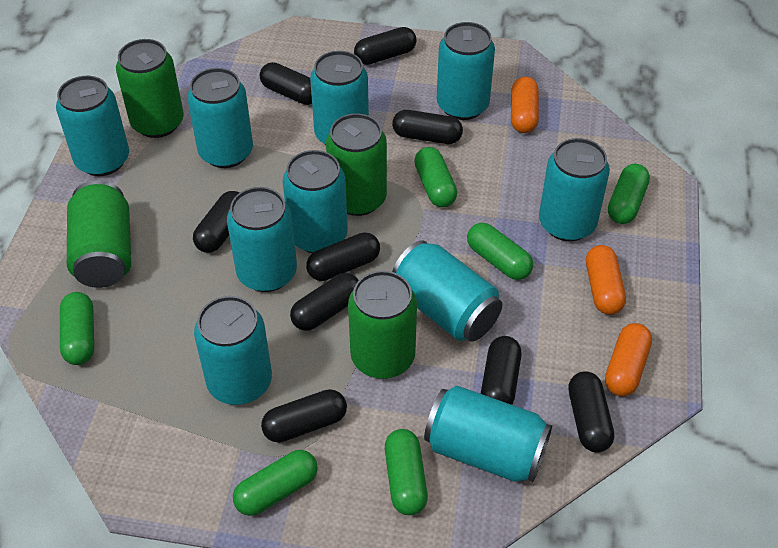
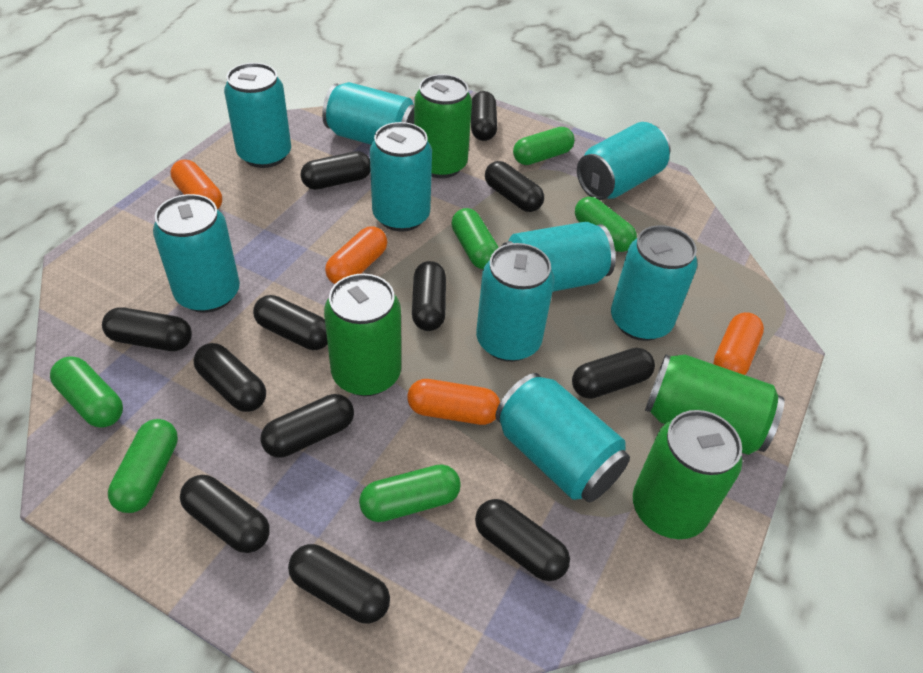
black capsule: [193,191,239,253] [260,62,312,105] [261,389,347,442] [290,273,359,331] [306,233,380,281] [354,27,416,65] [392,110,463,144] [481,336,521,405] [568,371,614,452] = 9 -> [102,308,192,351] [180,475,270,553] [194,343,266,412] [253,295,328,350] [260,394,354,458] [288,544,390,623] [300,151,371,190] [412,261,446,331] [471,91,497,141] [475,499,570,581] [485,161,544,212] [572,348,655,399] = 12
orange capsule: [511,77,539,133] [586,245,626,315] [605,323,652,396] = 3 -> [171,159,222,209] [325,226,387,284] [407,379,500,425] [713,312,764,375] = 4
turquoise can: [56,76,129,176] [187,68,253,168] [194,296,272,405] [227,187,297,292] [283,150,348,253] [310,51,369,145] [392,240,502,342] [424,386,552,482] [437,22,495,120] [539,138,610,241] = 10 -> [153,194,240,313] [224,63,291,168] [322,82,414,145] [370,122,432,232] [476,243,554,362] [495,373,630,502] [502,222,616,292] [577,122,671,200] [611,225,698,341] = 9

